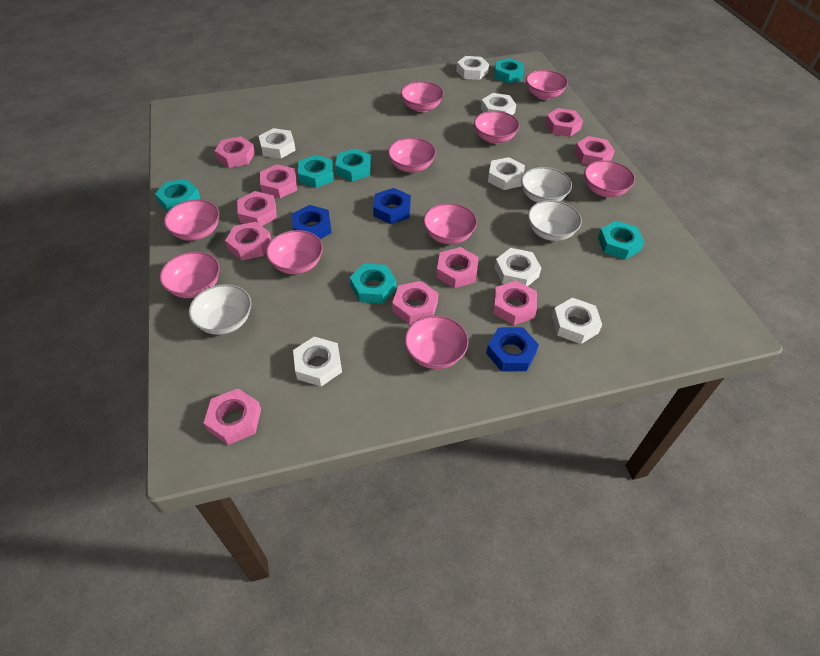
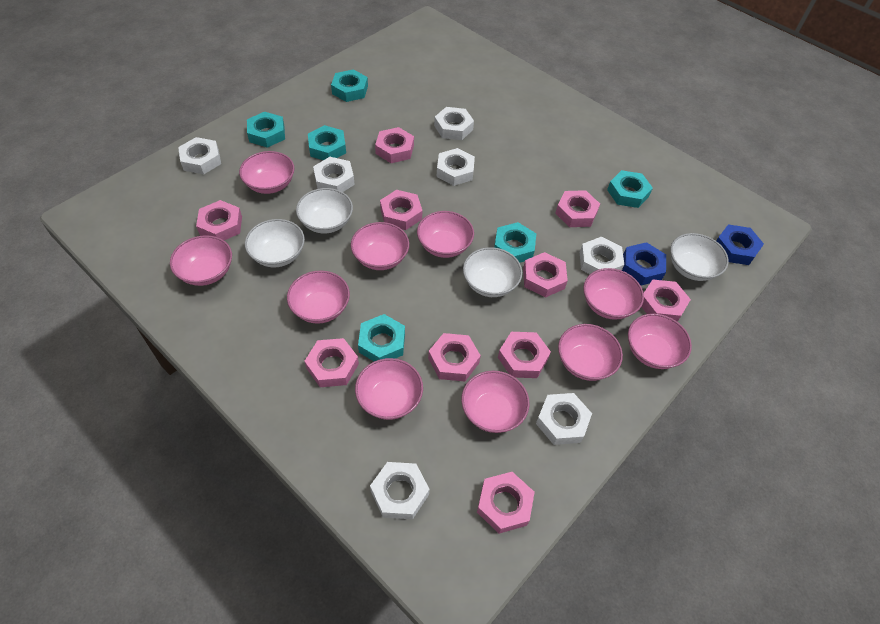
blue nut: [292,205,332,239] [373,188,411,224] [486,327,539,371] = 3 -> [622,242,666,286] [716,224,764,265] = 2
white bowl: [189,284,251,335] [521,167,572,203] [528,200,582,241] = 3 -> [245,219,305,267] [296,188,353,234] [463,247,522,297] [670,233,729,281] = 4

